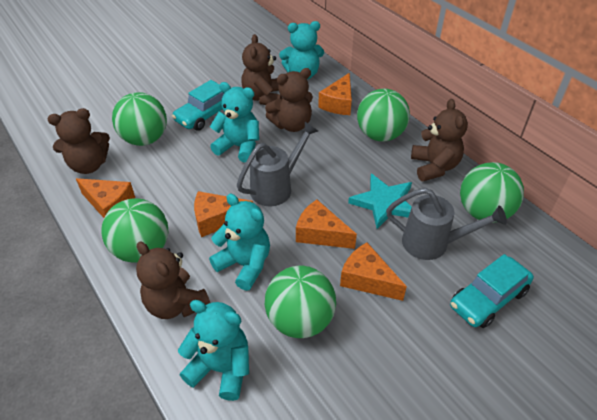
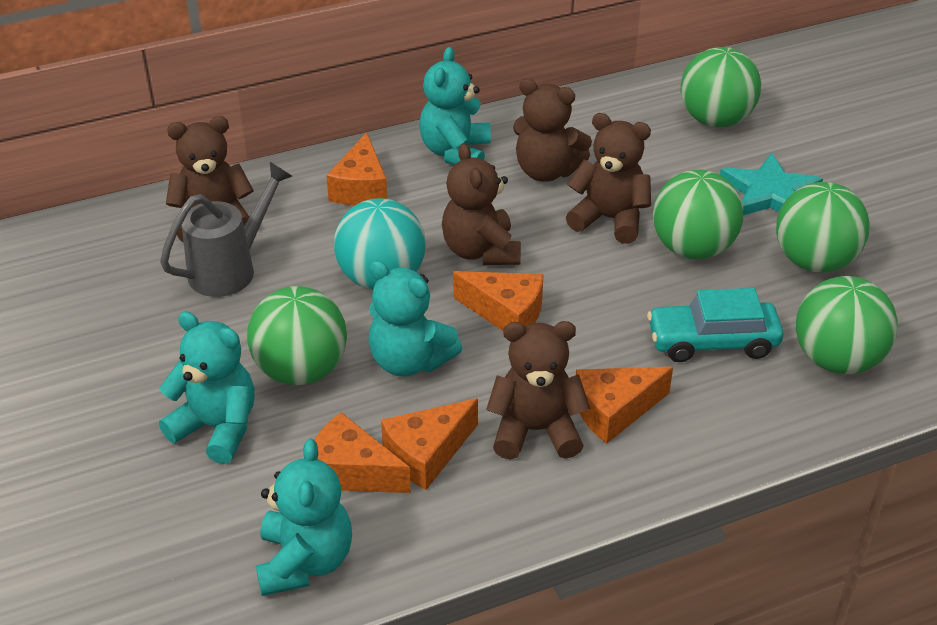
grey watering can: [237,122,318,206] [386,188,507,260] = 2 -> [160,162,292,297] = 1
turquoise ball: none = 0 -> [334,198,426,290] = 1
turquoise car: [172,80,224,131] [450,254,534,328] = 2 -> [647,288,783,362] = 1

